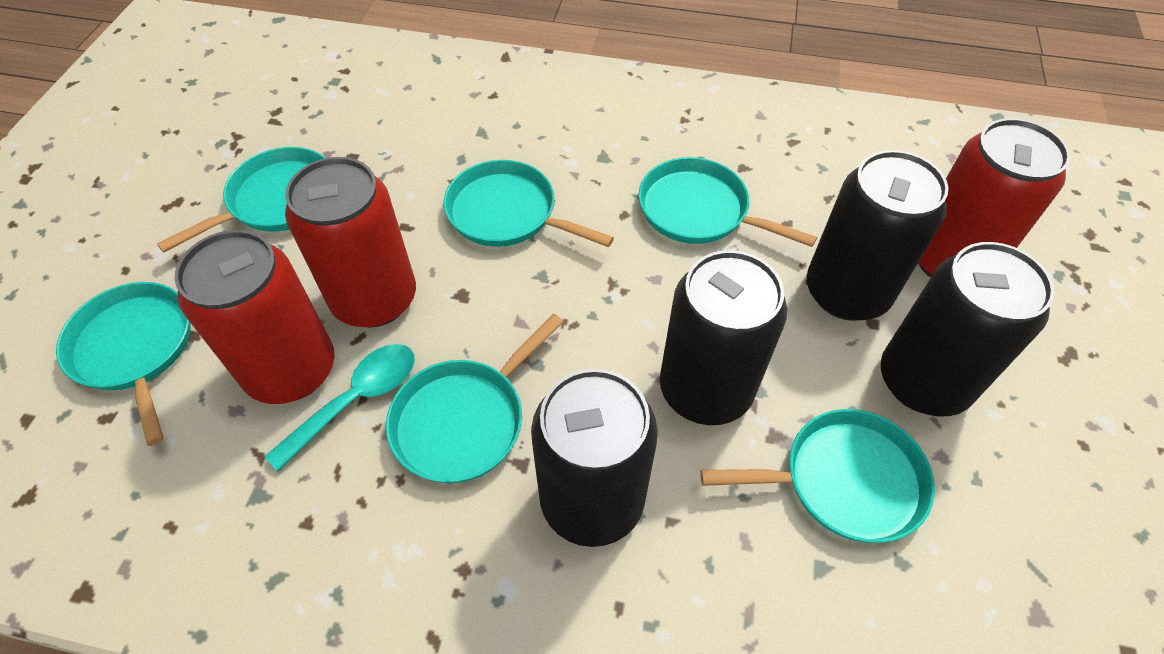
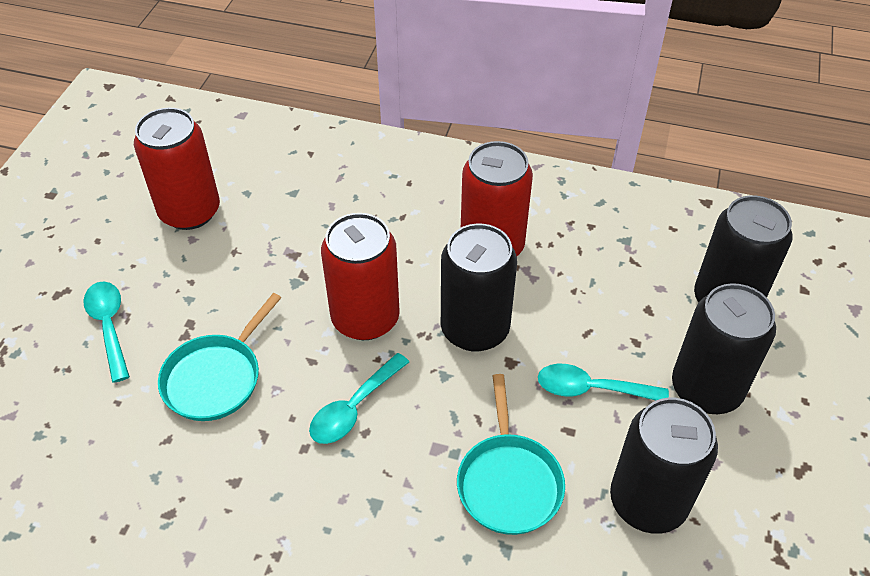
turquoise pan: [56,282,191,446] [157,147,325,253] [386,314,564,483] [444,160,614,247] [638,157,817,247] [700,409,935,543] = 6 -> [158,293,281,421] [457,374,565,535] = 2
turquoise spoon: [265,344,415,471] = 1 -> [84,282,130,383] [309,353,409,444] [538,364,669,400] = 3

